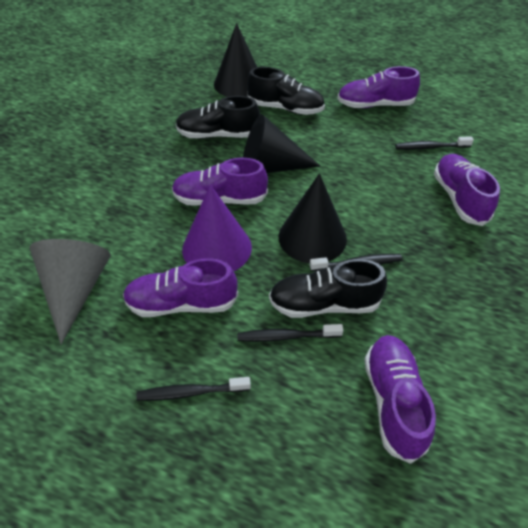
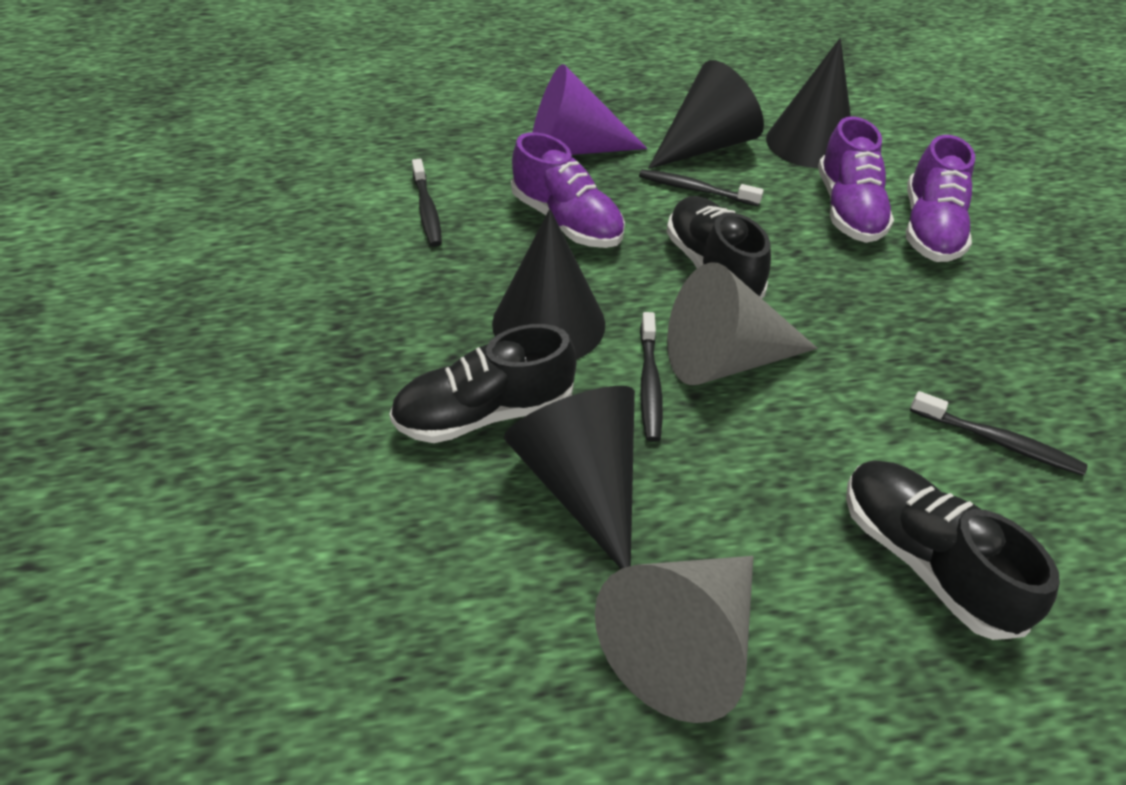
black cone: [214,23,257,97] [243,114,320,173] [279,173,347,263] = 3 -> [492,209,605,360] [504,386,635,569] [648,60,764,169] [766,38,851,168] = 4
grey cone: [30,239,111,344] = 1 -> [595,556,754,723] [667,262,818,385] = 2
purple shoe: [123,258,238,317] [172,158,268,206] [337,66,420,108] [364,335,436,464] [434,154,500,226] = 5 -> [511,132,625,248] [818,116,894,243] [906,135,975,262] = 3

